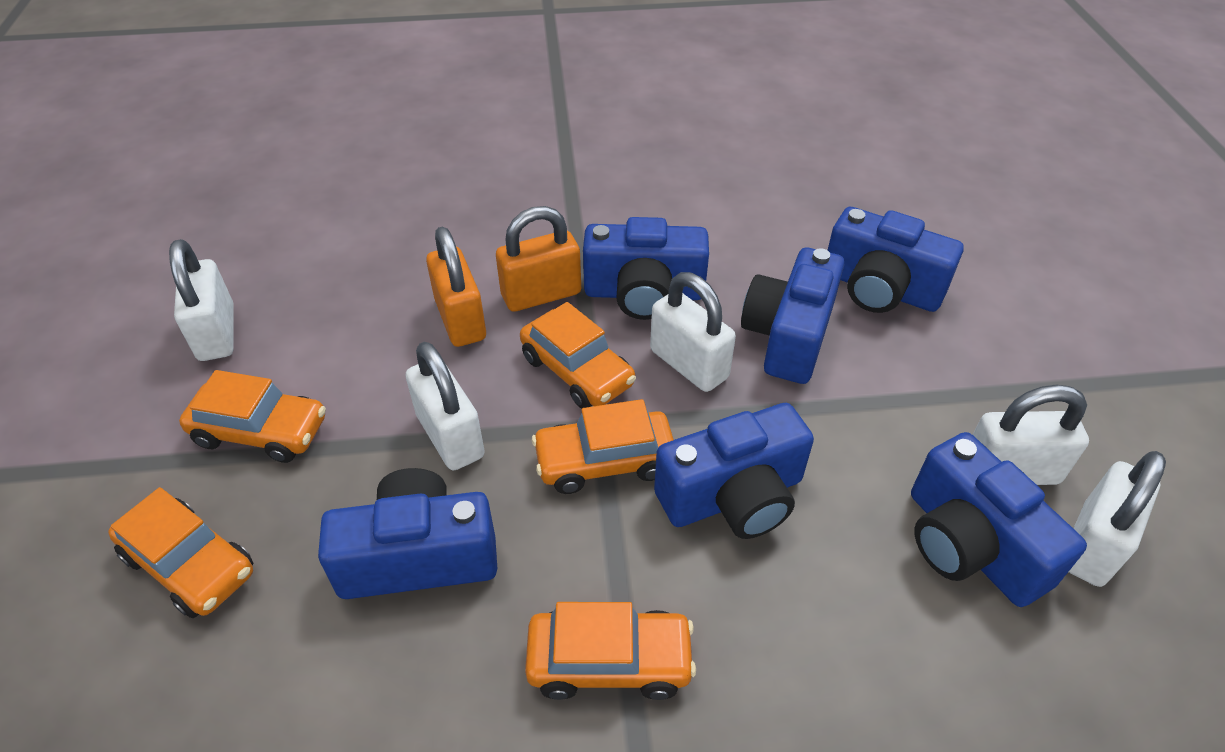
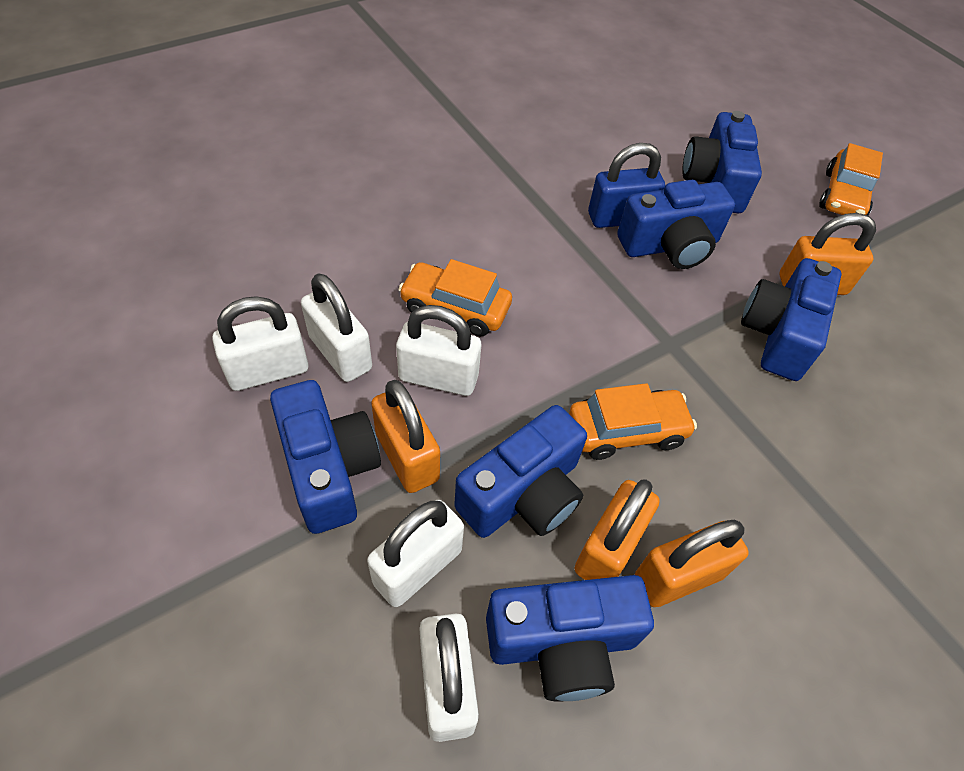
blue padlock: none = 0 -> [588,143,665,228] = 1
orange car: [108,487,253,618] [179,370,326,463] [520,302,636,409] [525,602,696,700] [532,399,674,494] = 5 -> [398,259,512,337] [569,383,697,460] [819,143,883,215] = 3
orange padlock: [426,227,486,347] [496,206,581,312] = 2 -> [371,380,440,493] [575,479,660,580] [635,520,749,607] [779,213,876,295] = 4

